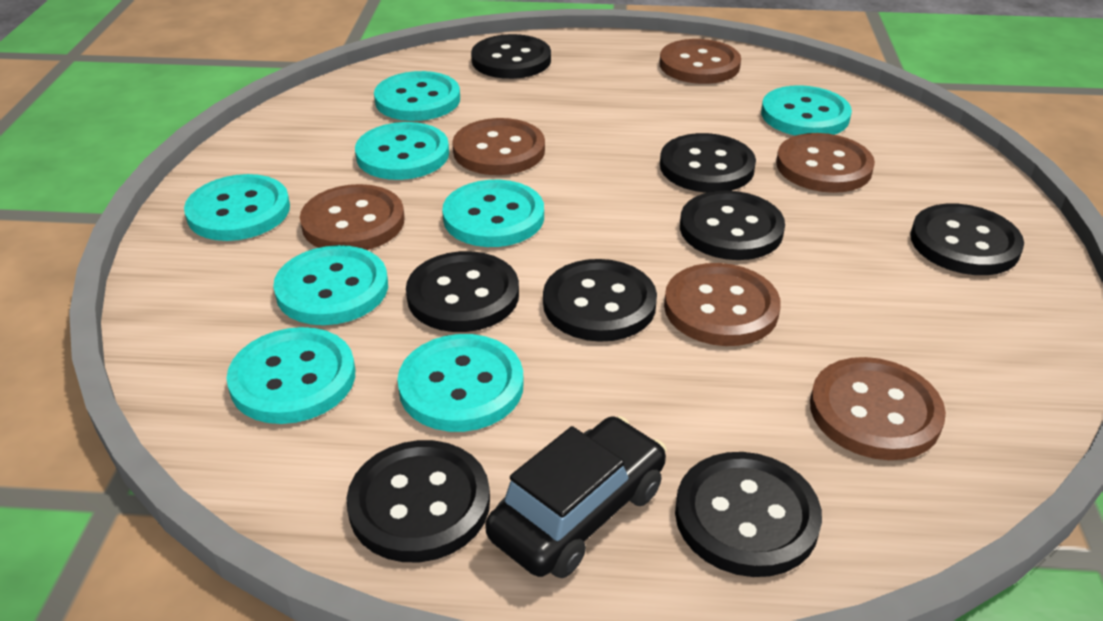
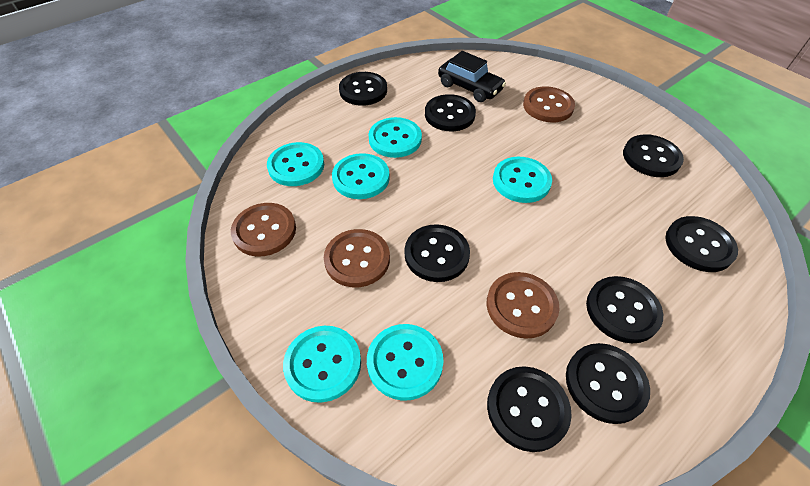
brown button: [300,184,405,250] [452,118,545,175] [660,39,741,84] [664,263,781,346] [776,133,875,193] [810,357,946,460] = 6 -> [231,203,296,256] [324,229,390,287] [486,272,559,339] [523,87,575,122] = 4
turquoise button: [184,174,290,241] [227,327,355,424] [273,245,388,325] [355,122,449,180] [374,71,460,121] [397,334,524,432] [442,180,544,247] [761,85,852,136] = 8 -> [267,142,324,186] [283,326,361,403] [332,153,390,199] [367,324,444,401] [368,117,422,158] [493,157,552,203] = 6

